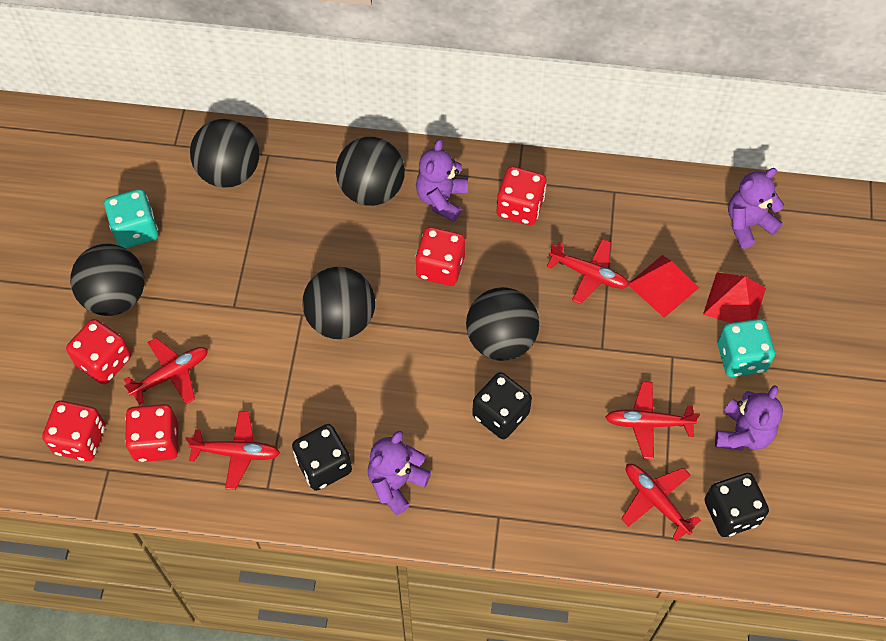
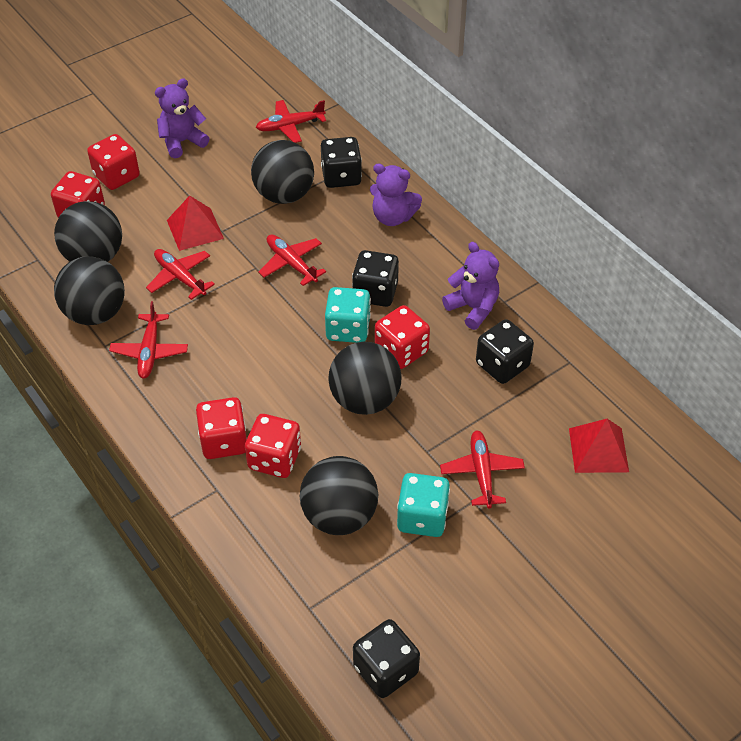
black dice: [292,424,352,491] [472,372,532,439] [704,473,769,537] = 3 -> [321,137,362,188] [352,250,399,307] [353,619,420,698] [476,319,534,384] = 4
purple teddy bear: [368,431,431,515] [416,139,468,222] [715,385,783,451] [728,168,784,249] = 4 -> [155,78,209,158] [370,164,422,226] [442,242,499,330] = 3

